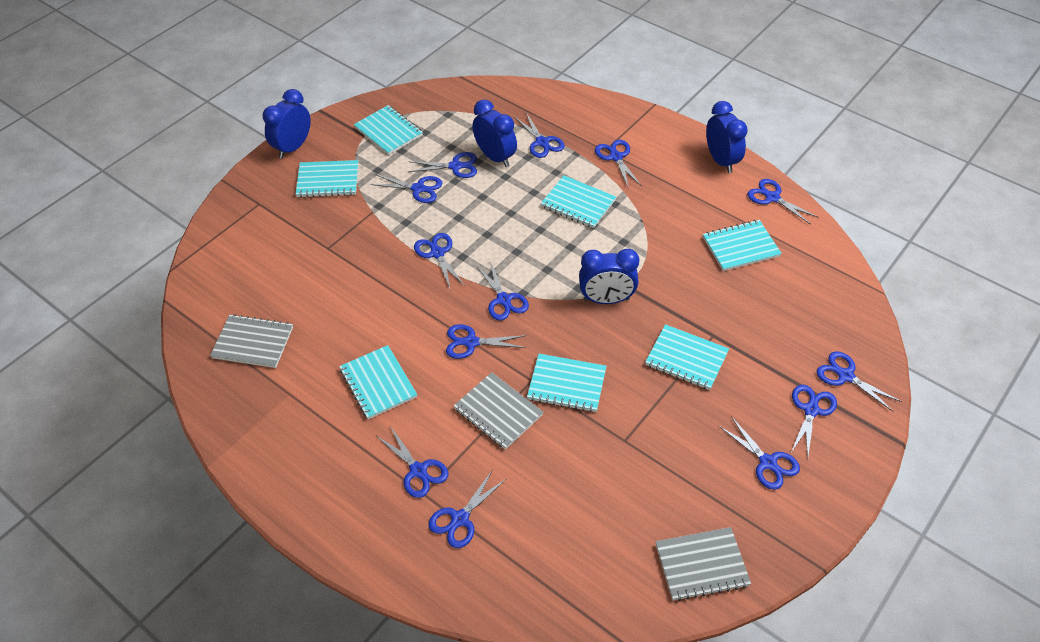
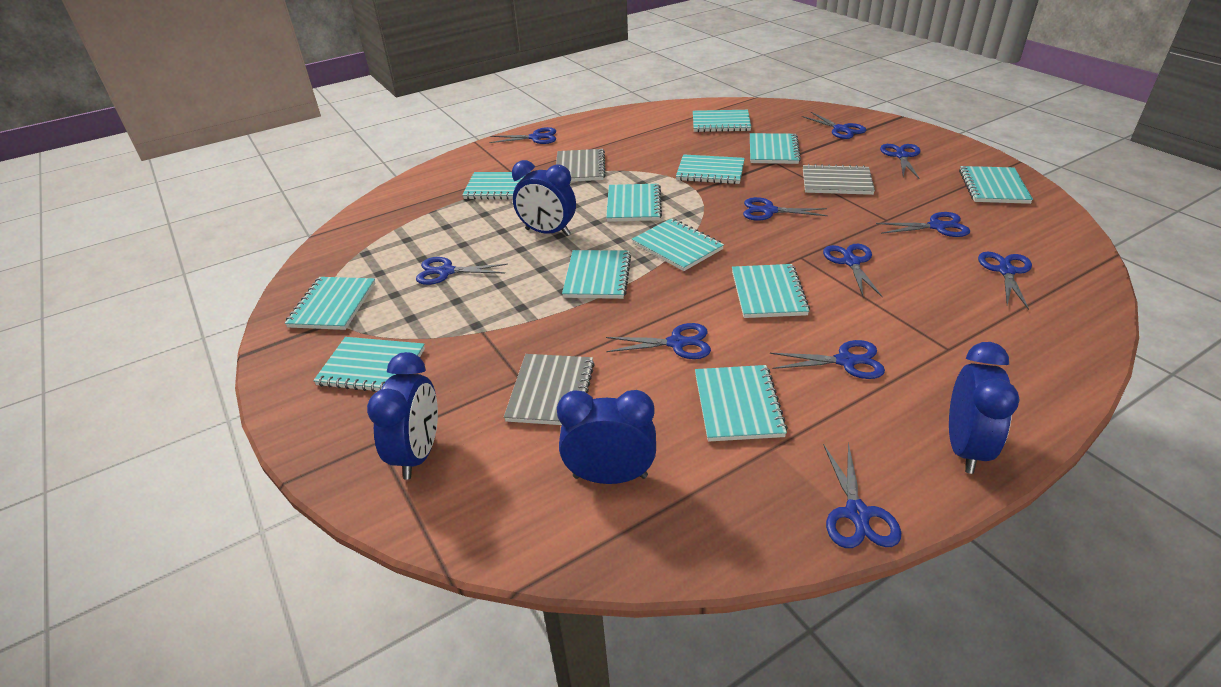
blue scissors: [370,174,443,203] [377,426,448,498] [408,152,477,178] [414,233,465,288] [428,471,506,548] [446,324,527,359] [476,261,529,320] [515,112,565,158] [595,140,641,189] [719,416,800,490] [747,179,819,225] [791,385,837,457] [817,352,902,412] = 13 -> [416,257,508,285] [489,127,556,144] [606,323,711,359] [743,197,828,221] [770,340,885,379] [801,112,866,139] [823,244,883,297] [823,442,901,548] [876,212,970,237] [880,144,920,178] [978,252,1032,310] = 11
turquoise notebook: [295,160,358,198] [339,345,417,419] [354,105,423,155] [527,354,607,412] [541,175,616,229] [645,324,729,390] [703,220,782,271] = 7 -> [285,277,375,330] [313,337,425,392] [463,172,530,200] [562,250,631,299] [606,184,662,222] [632,218,724,271] [676,154,745,184] [693,110,751,132] [695,365,788,442] [732,264,810,318] [750,133,801,164] [959,166,1033,204] = 12

